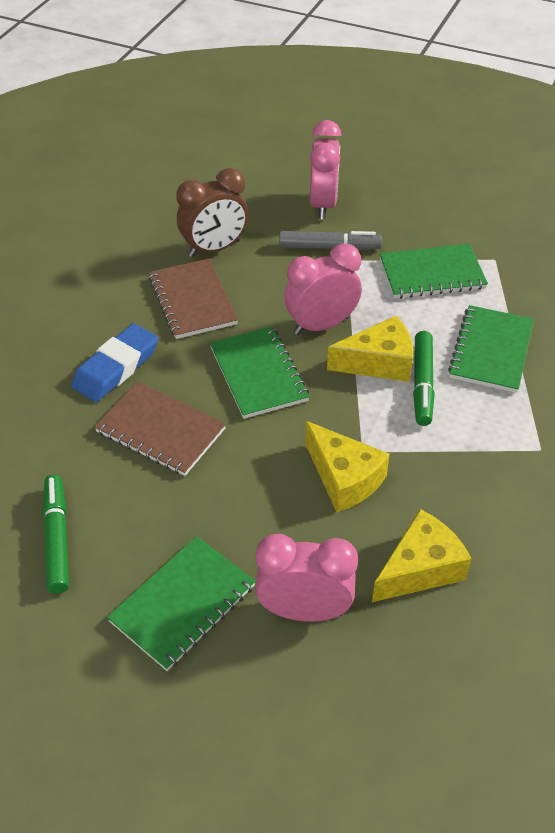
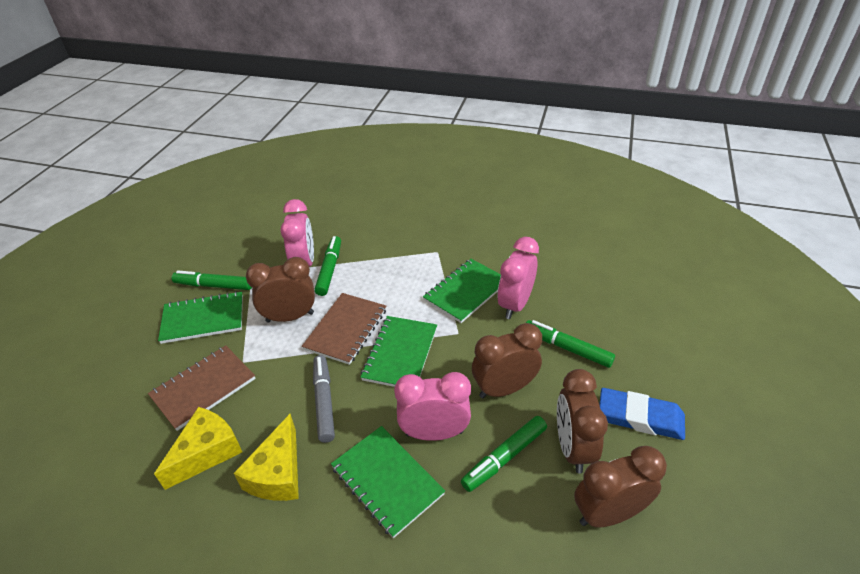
brown clock: [176,168,248,257] = 1 -> [246,257,315,322] [472,323,542,398] [557,369,608,473] [574,446,667,528] = 4
green marker: [43,475,69,594] [413,331,435,426] = 2 -> [172,271,252,290] [314,236,341,296] [461,416,547,492] [526,320,615,368] = 4
yellow cheese: [305,421,390,512] [327,316,413,382] [372,509,472,602] = 3 -> [154,407,242,490] [234,414,299,501] = 2

